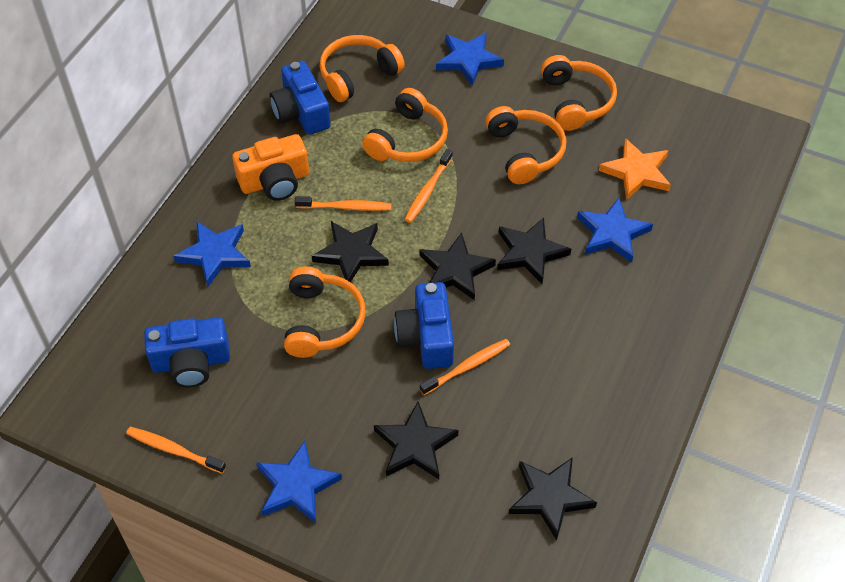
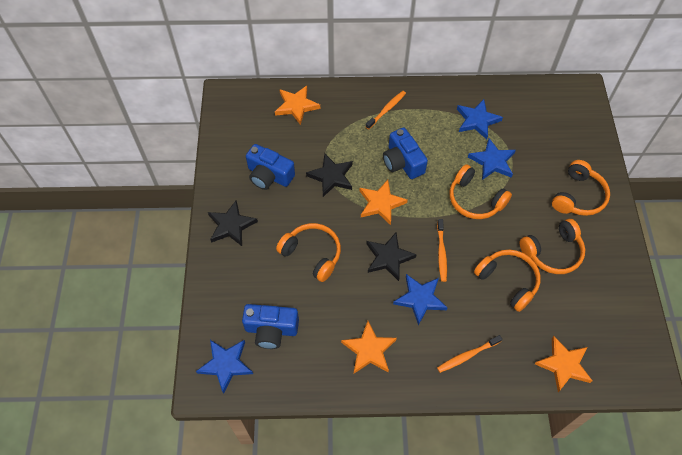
black star: [312,221,389,283] [374,402,458,479] [420,232,496,300] [497,217,571,284] [509,457,597,540] = 5 -> [208,200,258,246] [306,154,353,197] [366,233,417,281] = 3
orange camera: [232,134,309,201] = 1 -> none = 0
orange star: [599,138,671,200] = 1 -> [275,86,320,125] [341,321,397,373] [360,180,408,225] [535,336,592,392] = 4
orange toothbrush: [126,427,226,474] [295,196,391,211] [404,149,453,223] [420,339,510,395] = 4 -> [366,91,406,129] [437,219,447,282] [437,335,502,373] = 3

